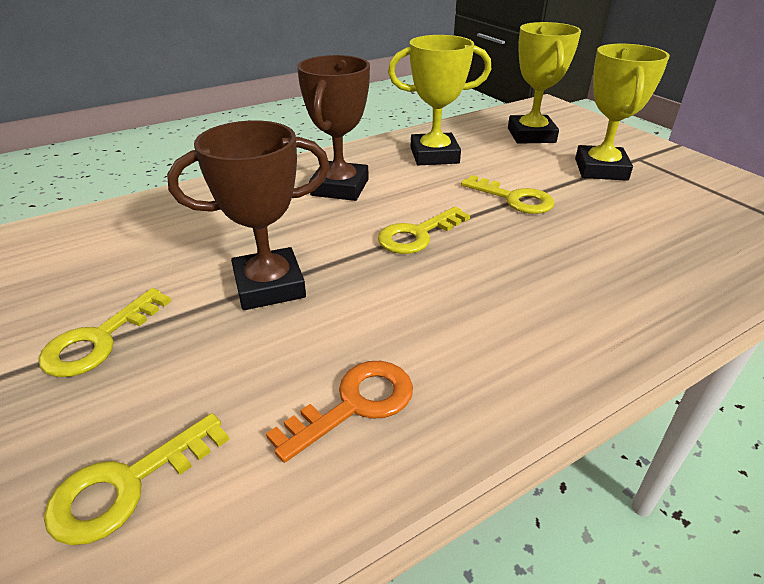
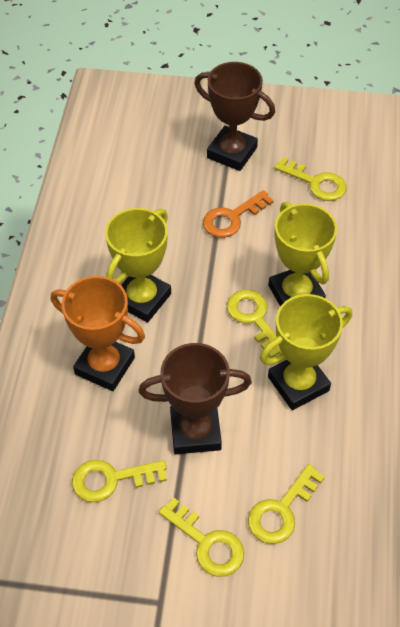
orange trophy: none = 0 -> [51,276,145,391] = 1
yellow key: [38,288,171,377] [44,413,230,545] [378,207,470,254] [461,175,555,214] = 4 -> [72,460,167,502] [159,498,244,577] [227,290,282,358] [248,464,325,544] [274,157,347,201] = 5

